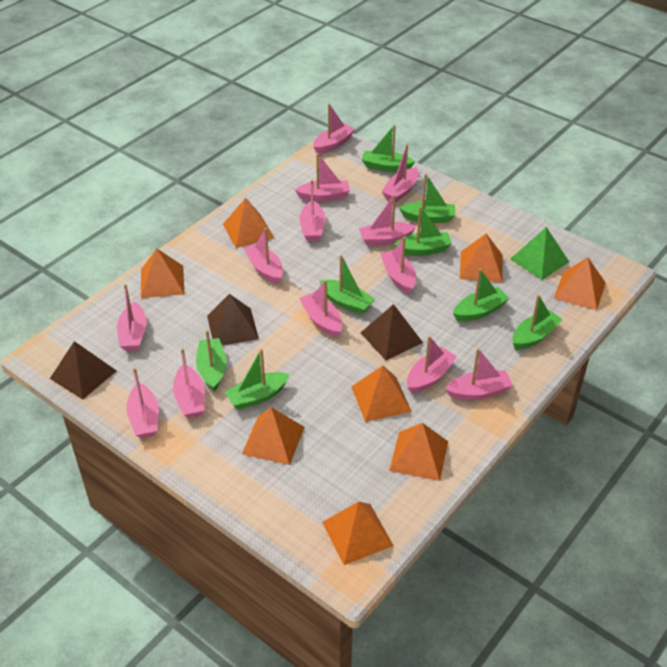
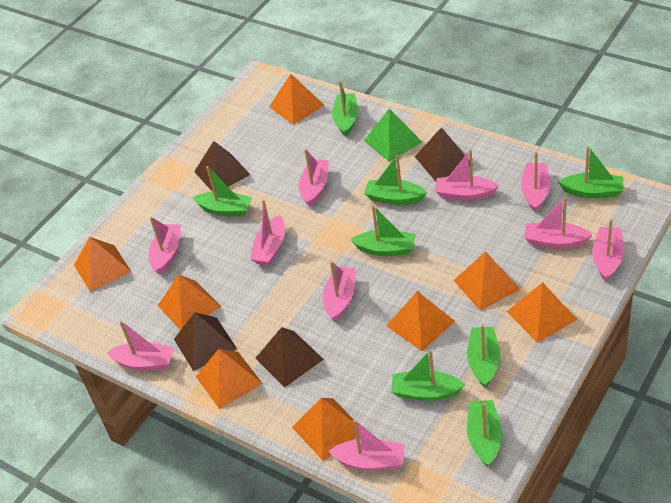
brown pyramid: [50,341,116,399] [207,294,259,346] [361,304,423,360] = 3 -> [174,313,237,371] [194,141,251,191] [256,327,324,388] [414,127,473,182] = 4
pink boat: [117,284,147,351] [126,368,159,438] [173,348,205,418] [244,228,283,284] [295,153,350,202] [299,180,326,241] [299,280,342,337] [313,104,355,154] [359,194,416,246] [380,236,416,294] [381,144,418,203] [407,336,457,393] [445,348,513,400] = 13 -> [106,320,174,370] [149,216,181,275] [250,200,285,266] [299,149,329,207] [323,261,355,322] [328,419,404,471] [435,150,499,201] [521,152,551,212] [525,197,593,249] [592,219,624,282] = 10

